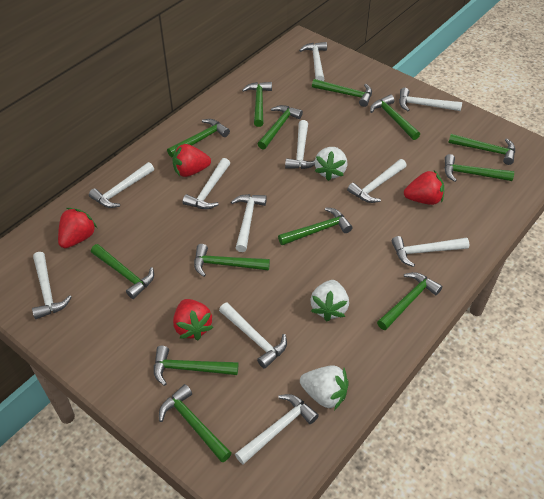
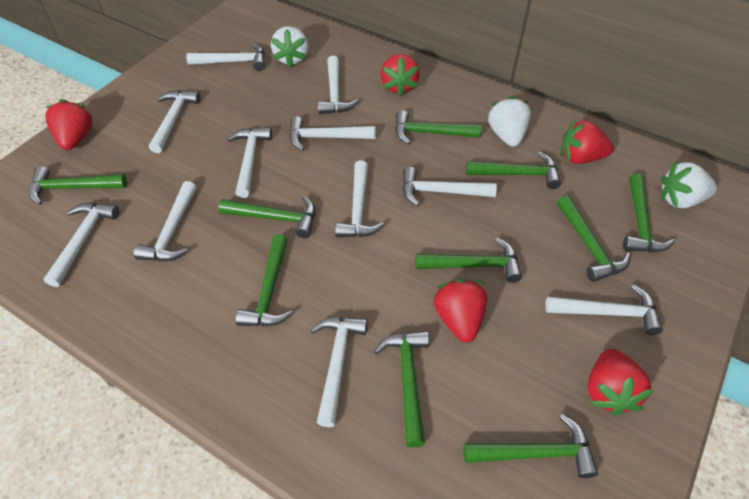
green hammer: [91,244,154,299] [154,346,238,386] [159,384,232,463] [167,119,230,157] [194,244,270,277] [242,82,272,127] [258,105,303,150] [278,207,352,245] [312,79,372,107] [370,94,420,140] [377,272,442,330] [444,154,514,182] [448,134,515,165] = 13 -> [29,166,127,205] [219,196,315,238] [236,234,293,326] [374,330,429,447] [395,110,482,145] [415,237,522,283] [464,414,598,478] [466,152,561,189] [557,195,630,282] [623,174,675,252] = 10
red strawberry: [58,208,97,248] [173,144,211,177] [173,299,213,340] [404,170,444,205] = 4 -> [45,99,94,150] [380,54,420,96] [434,279,487,343] [561,119,614,164] [588,349,654,416] = 5

